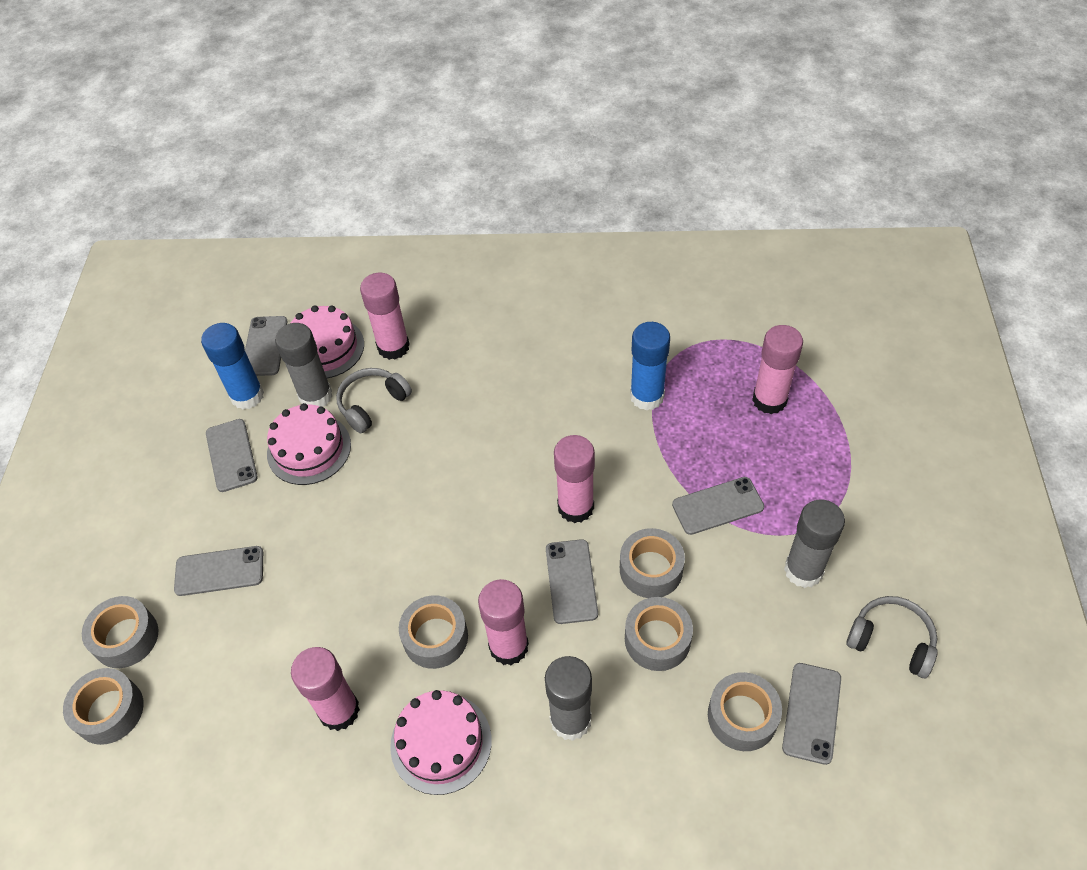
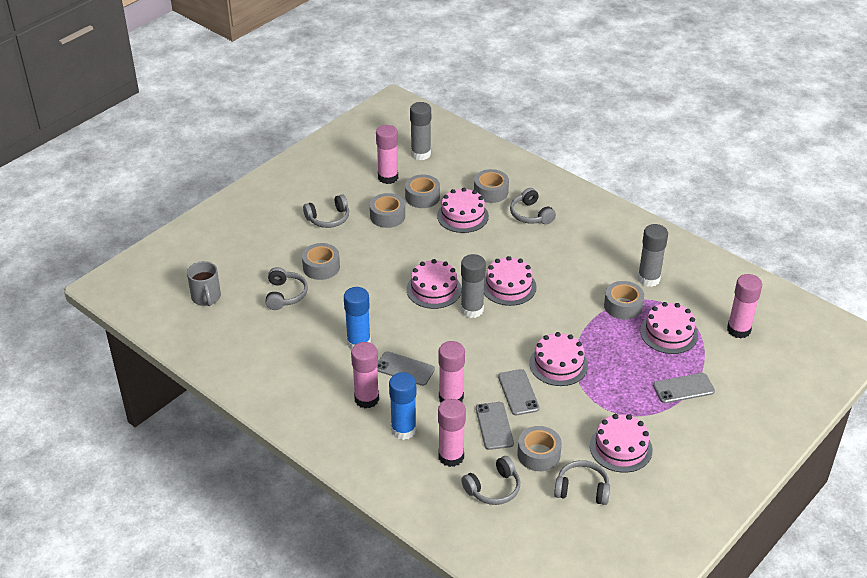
grey headphones: [336,368,412,433] [847,596,938,678] = 2 -> [265,267,308,310] [303,195,349,228] [461,456,520,505] [510,188,556,224] [554,460,610,505] = 5
grey mug: none = 0 -> [187,261,221,306] = 1
grey phone: [174,546,263,596] [206,419,258,492] [245,316,288,376] [546,539,598,624] [672,477,764,535] [782,663,841,765] = 6 -> [377,351,435,386] [476,402,514,450] [498,369,540,415] [653,373,715,403] = 4
pink cake: [267,403,351,485] [291,305,364,378] [390,690,492,795] = 3 -> [407,259,462,309] [437,188,489,233] [484,256,537,306] [529,332,588,386] [590,414,653,473] [640,302,698,354] = 6

